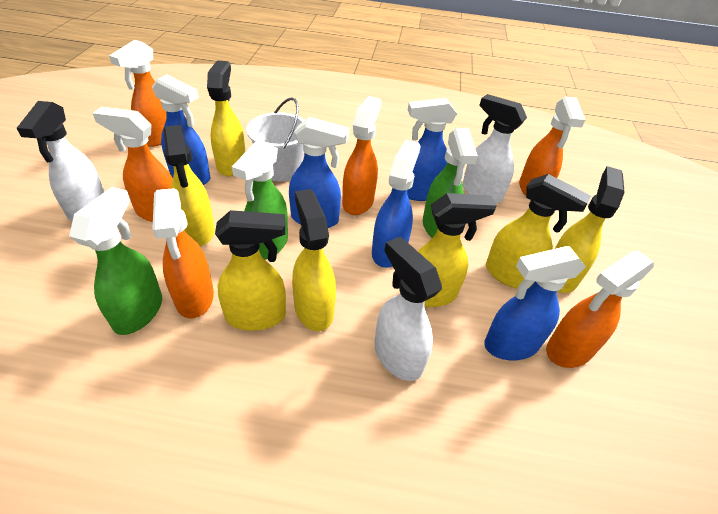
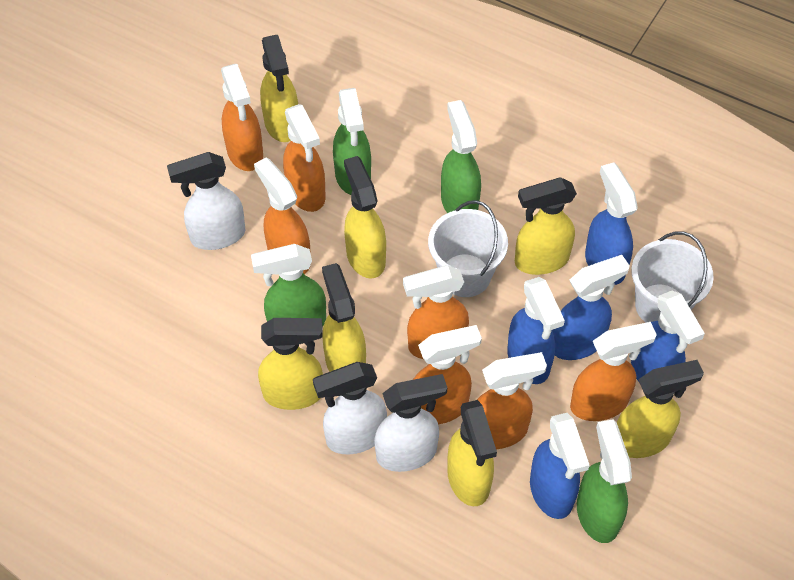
green spray bottle: [69,187,162,335] [232,140,288,260] [423,128,478,238] = 3 -> [251,244,326,327] [333,88,371,195] [441,100,481,213] [577,419,632,543] = 4
orange spray bottle: [92,107,173,222] [109,40,167,147] [152,188,214,318] [342,96,382,215] [519,97,585,196] [546,251,654,368] = 6 -> [221,64,263,171] [254,158,311,274] [283,104,326,212] [403,265,469,359] [413,325,482,424] [477,352,547,449] [570,322,657,421] = 7
white bucket: [247,97,304,182] = 1 -> [428,200,508,297] [631,231,714,323] = 2

